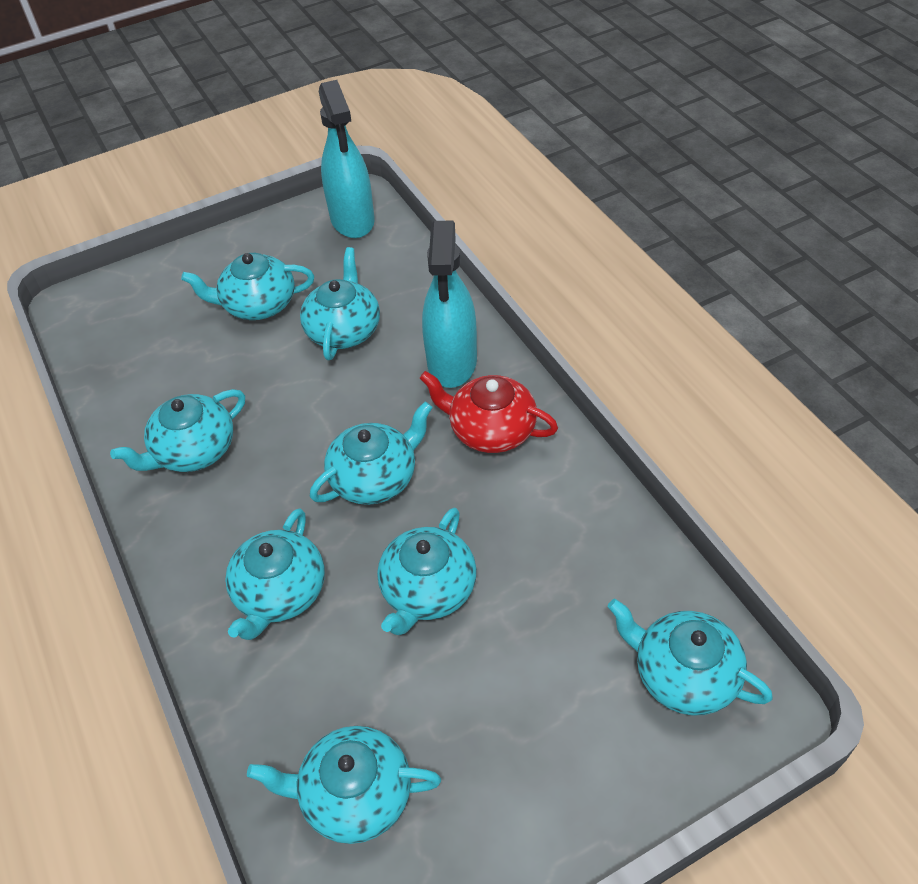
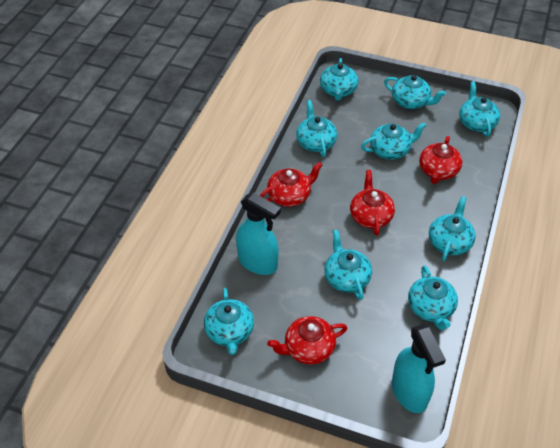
red teapot: [420,371,558,453] = 1 -> [260,162,323,207] [267,316,347,364] [350,170,395,236] [419,136,462,184] = 4
turquoise teapot: [110,389,245,472] [181,253,314,320] [225,508,325,640] [247,726,441,844] [300,247,380,360] [310,402,433,505] [377,507,477,635] [608,599,773,716] = 8 -> [204,288,254,355] [296,100,337,157] [320,58,358,101] [324,230,372,300] [361,123,426,160] [384,75,446,109] [408,265,458,330] [429,196,476,261] [459,81,500,137] = 9

